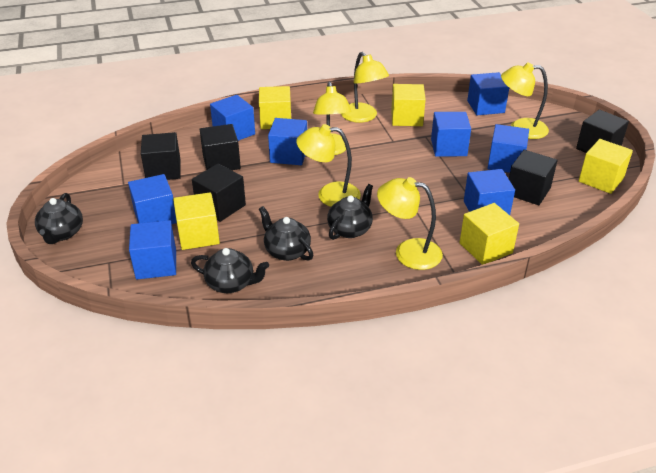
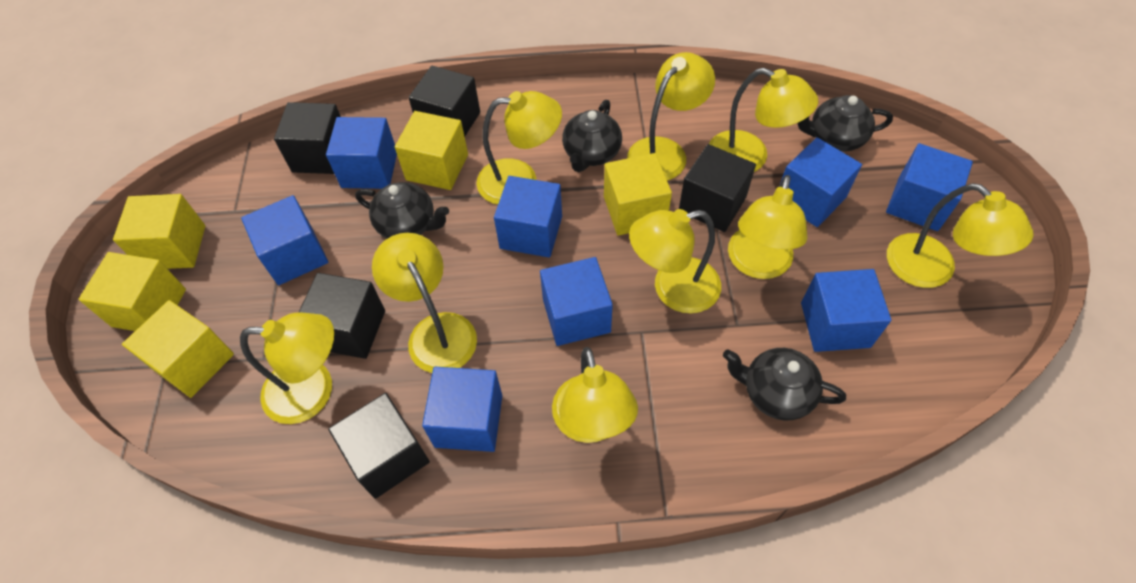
yellow lamp: [296,124,361,207] [313,82,352,155] [341,52,389,123] [377,177,443,270] [501,62,549,139] = 5 -> [240,312,334,424] [372,233,477,373] [476,91,562,205] [552,347,638,443] [627,52,715,181] [629,209,721,314] [709,68,818,172] [728,175,808,279] [887,183,1034,288] = 9

